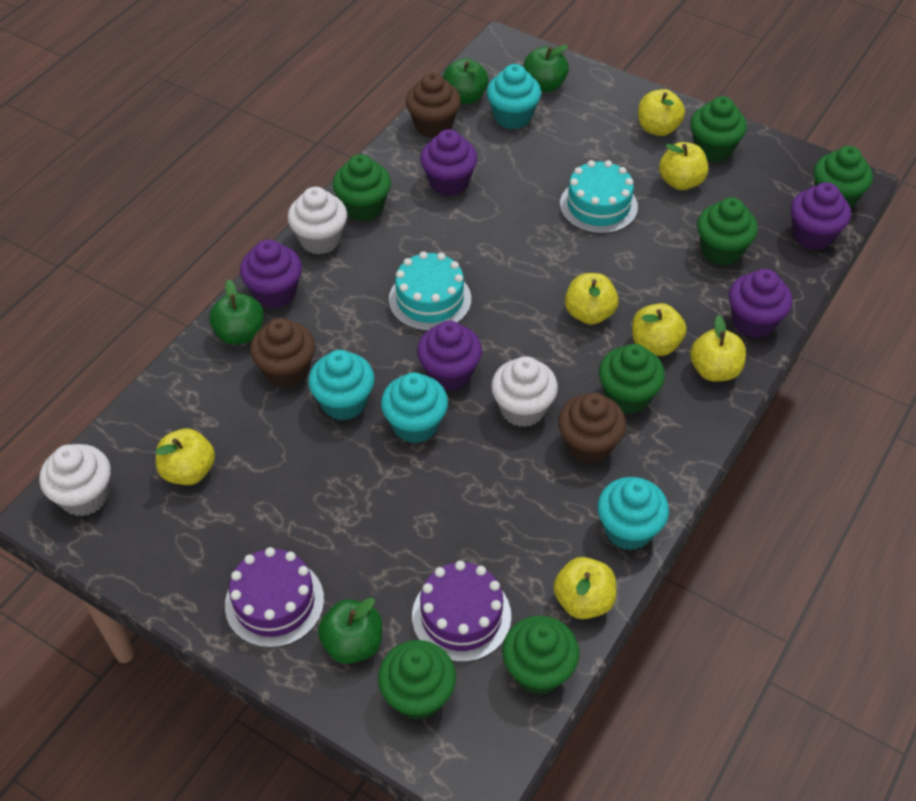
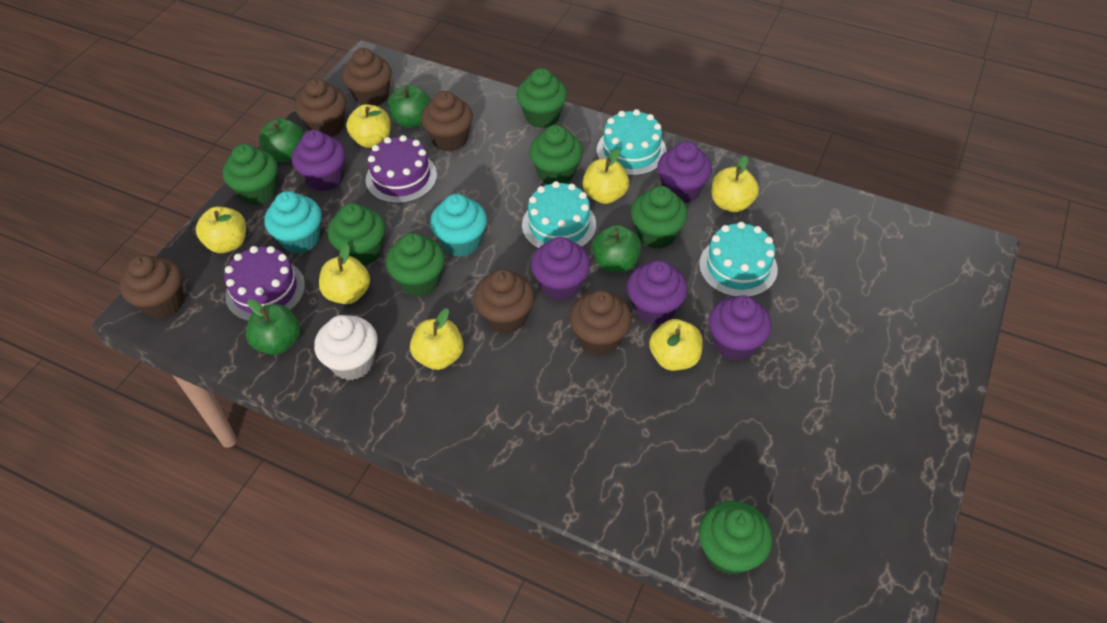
brown cupcake: [250,318,315,388] [406,72,461,138] [558,393,626,464] = 3 -> [120,255,184,318] [295,78,346,137] [342,48,392,106] [421,91,473,152] [474,269,534,334] [570,290,632,355] = 6
turquoise cake: [389,251,471,331] [560,160,638,234] = 2 -> [522,181,596,248] [597,109,667,176] [699,222,778,297] = 3
turquoise cupcake: [308,350,375,420] [381,372,448,444] [487,64,541,129] [597,477,669,550] = 4 -> [264,191,322,254] [430,194,487,257] = 2
white cupcake: [39,444,111,516] [287,187,347,255] [491,356,558,427] = 3 -> [314,315,378,380] = 1

